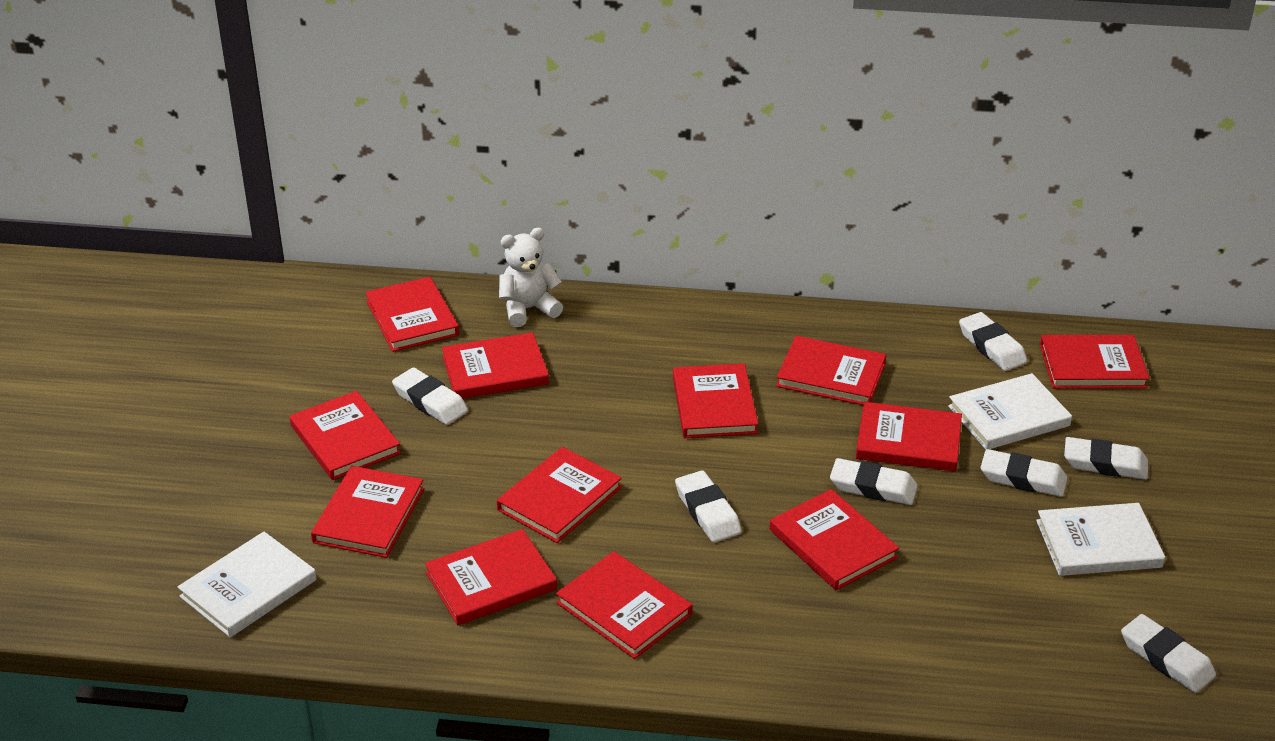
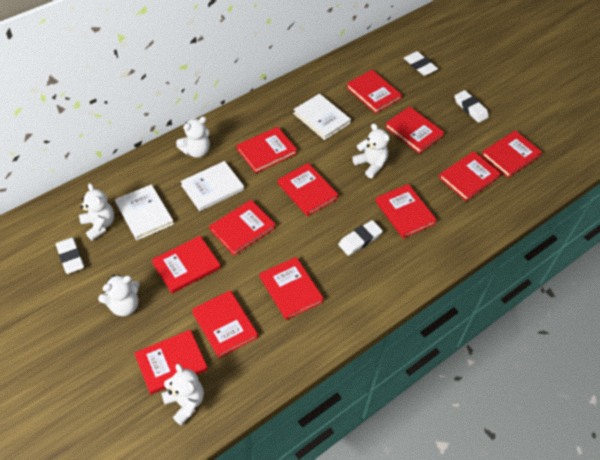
white eraser: [392,367,468,425] [675,470,742,542] [830,458,918,505] [959,312,1027,371] [981,449,1067,497] [1064,437,1148,480] [1121,614,1216,693] = 7 -> [56,237,84,274] [338,220,383,256] [404,51,438,76] [455,90,489,123] = 4
white teddy bear: [499,228,563,327] = 1 -> [79,183,114,241] [98,275,140,316] [161,364,204,425] [176,117,210,158] [352,123,389,178] = 5

